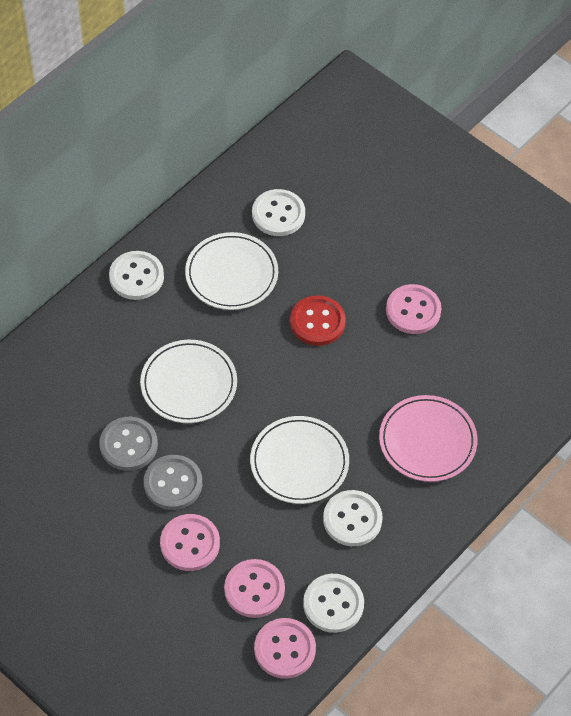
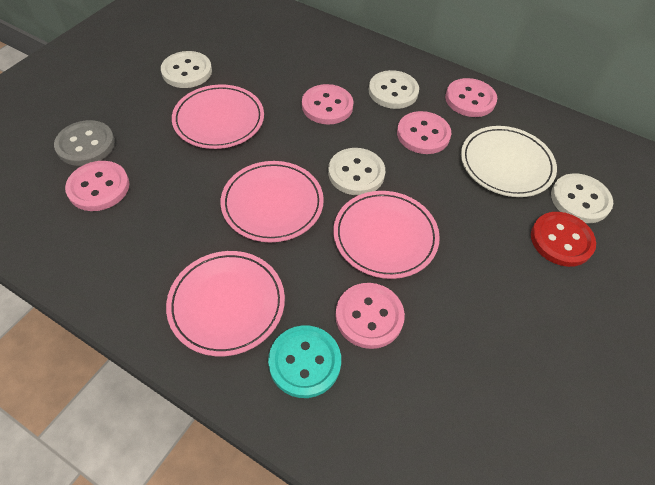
grey button: [100,417,158,471] [144,455,202,510] = 2 -> [54,120,115,166] = 1
pink button: [160,514,220,571] [224,559,285,618] [254,618,316,679] [386,284,442,334] = 4 -> [65,161,130,211] [302,84,354,124] [335,283,405,349] [397,111,451,154] [445,78,497,117] = 5
pink plate: [379,395,478,482] = 1 -> [166,251,285,356] [172,84,264,149] [220,161,324,242] [333,191,440,279] = 4
turquoise button: none = 0 -> [268,325,341,398] = 1
white plate: [140,340,237,423] [185,232,278,310] [250,416,349,504] = 3 -> [461,126,557,197] = 1

